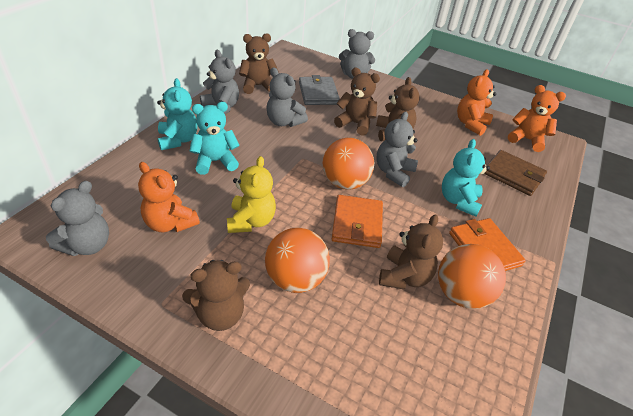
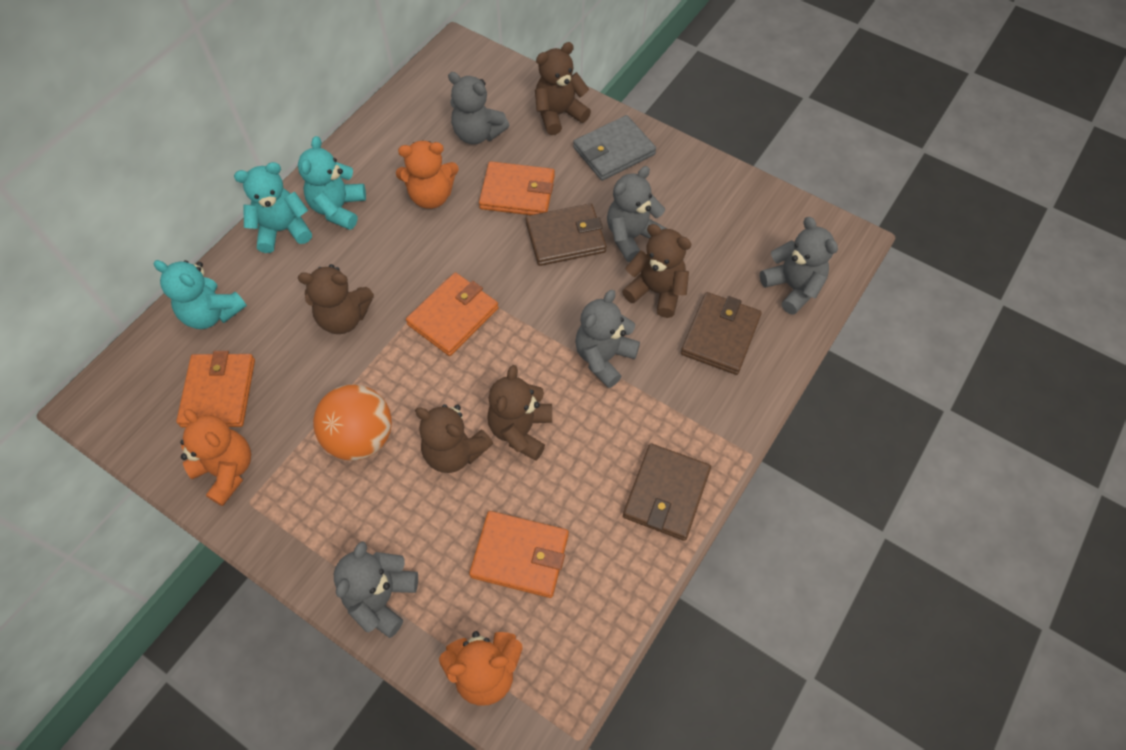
brown wallet: [484,150,547,196] = 1 -> [526,203,606,266] [623,444,711,541] [681,292,762,375] = 3
orange ball: [265,228,330,293] [322,138,374,190] [438,244,506,309] = 3 -> [313,384,392,460] = 1
orange wallet: [332,195,383,248] [449,218,526,271] = 2 -> [176,351,255,428] [406,272,499,356] [469,511,569,598] [479,161,555,215] = 4
yellow teddy bear: [227,156,276,233] = 1 -> none = 0

